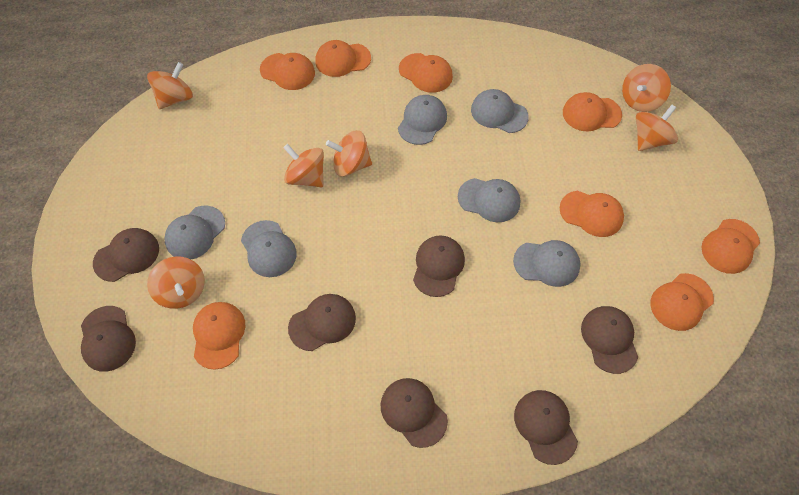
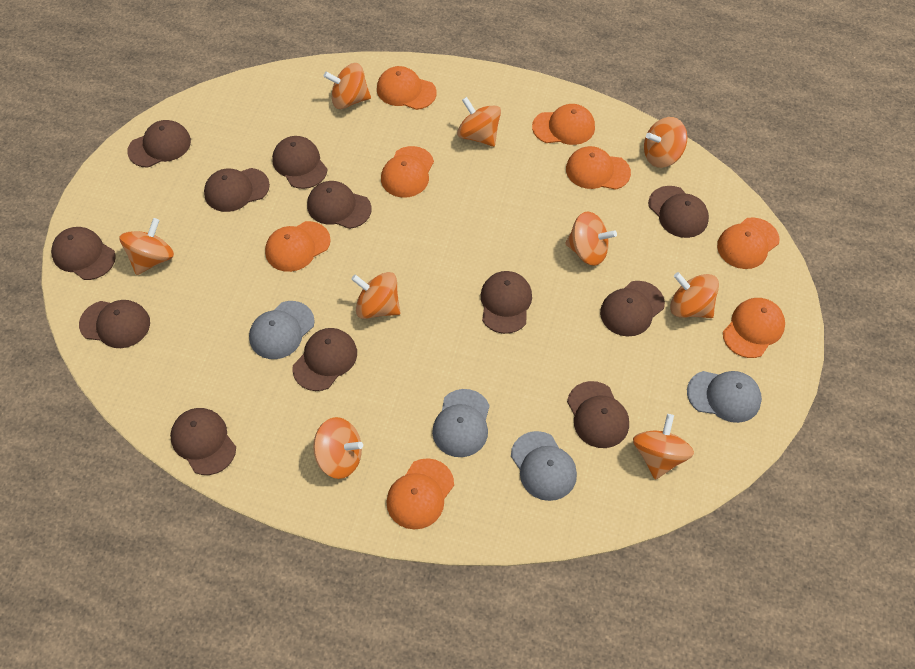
brown cap: [81,306,136,372] [93,228,159,282] [288,294,356,351] [381,378,448,448] [413,235,465,297] [514,390,578,465] [581,306,638,374] = 7 -> [51,227,116,280] [79,300,150,348] [127,120,191,168] [170,408,236,475] [204,168,270,212] [272,136,327,189] [292,328,357,391] [307,181,372,229] [481,271,532,334] [567,381,629,448] [600,281,665,336] [648,186,709,238] = 12
grey cap: [164,206,225,259] [241,220,297,277] [398,95,447,145] [458,178,520,222] [471,89,529,133] [513,240,580,287] = 6 -> [249,301,315,359] [432,389,490,457] [511,431,577,501] [687,371,762,423] = 4
orange spinning top: [147,62,193,109] [147,256,205,309] [283,144,324,187] [326,130,372,177] [622,64,671,112] [636,105,678,151] = 6 -> [119,218,174,275] [313,417,363,479] [324,63,371,109] [351,272,400,319] [457,97,501,147] [566,211,617,266] [633,414,694,480] [644,117,687,168] [670,272,719,318] = 9

